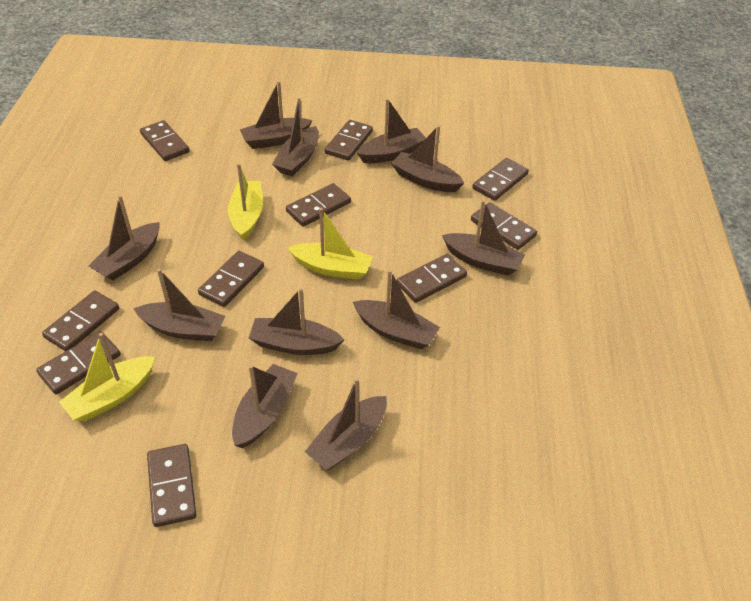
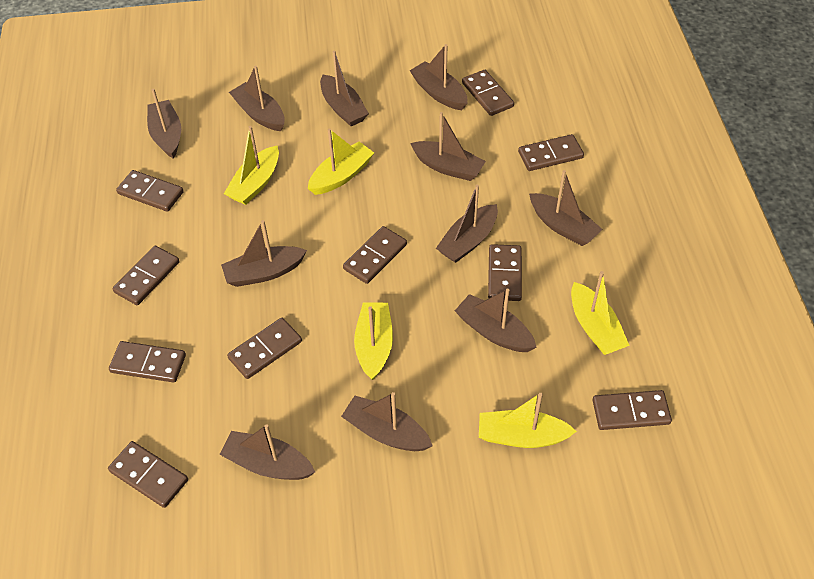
yellow boat: [59,333,155,422] [228,163,263,241] [287,208,373,280] = 3 -> [224,126,279,205] [308,128,374,195] [354,302,393,380] [479,393,577,448] [571,271,630,355] = 5

